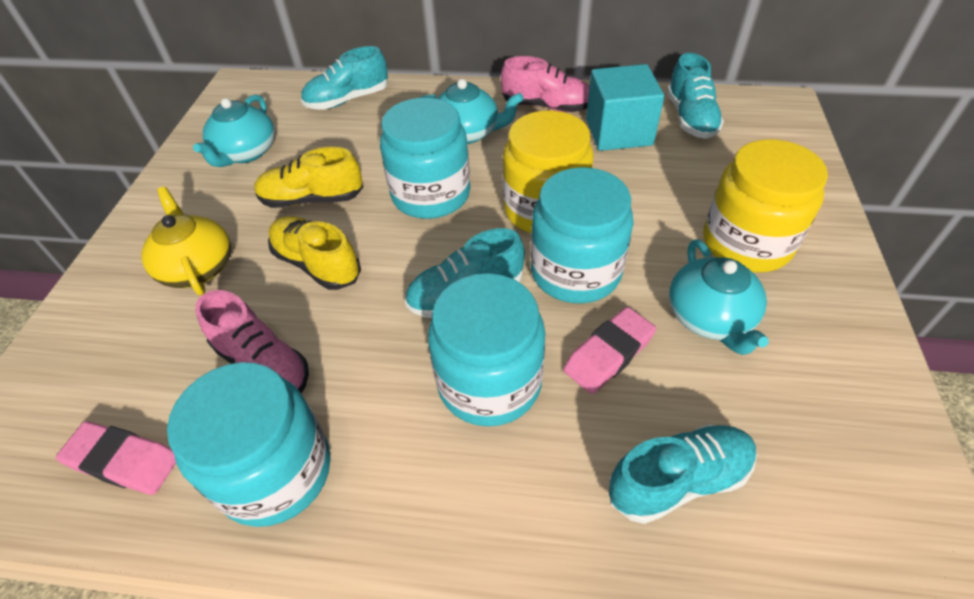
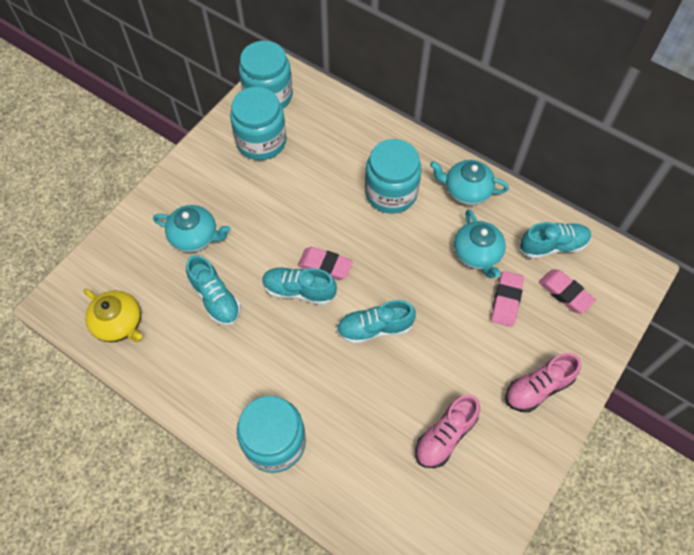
pink eraser: [56,421,176,495] [563,307,656,394] = 2 -> [298,247,353,280] [491,271,524,327] [539,269,596,313] = 3
turquoise cube: [586,64,665,151] = 1 -> none = 0
yellow jar: [503,110,594,233] [703,139,828,273] = 2 -> none = 0
yellow shoe: [254,147,363,208] [268,216,361,290] = 2 -> none = 0

